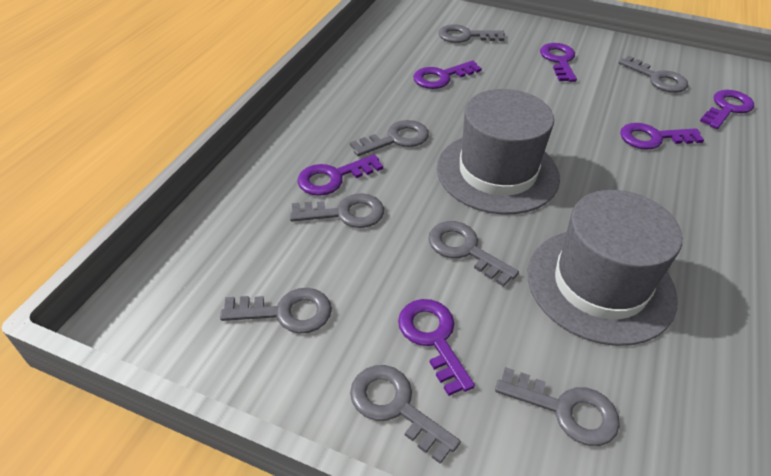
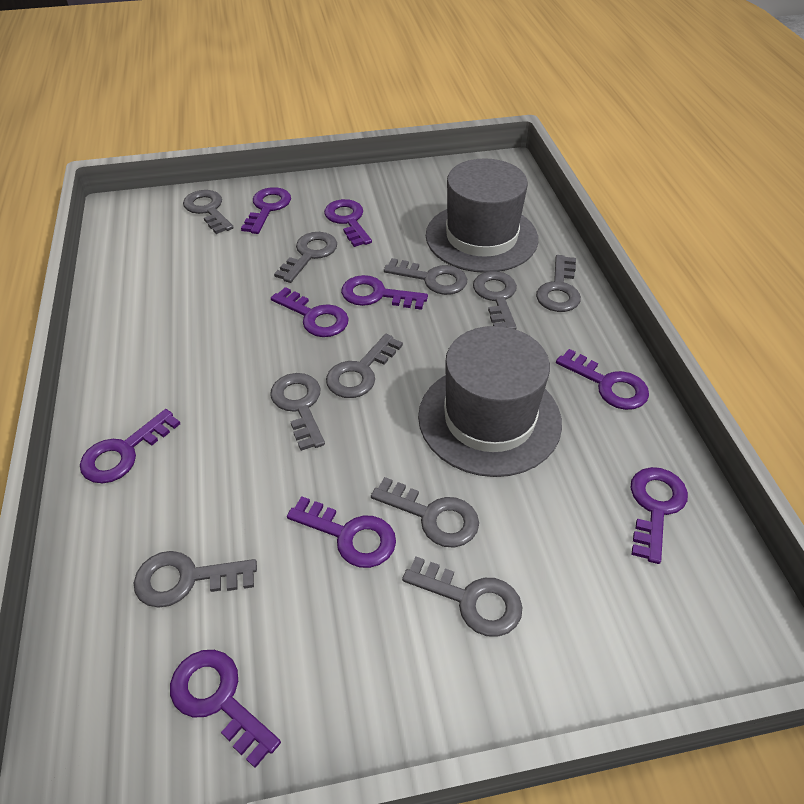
grey key: [220,288,332,334] [290,193,384,228] [350,120,429,156] [350,365,461,464] [428,221,519,287] [438,24,505,43] [495,367,620,446] [619,56,688,93] = 8 -> [134,551,257,608] [183,190,234,234] [270,373,325,451] [274,232,337,283] [326,334,403,398] [371,477,479,547] [384,258,467,295] [402,557,523,637] [473,271,517,329] [536,255,581,312] = 10
purple key: [298,154,383,196] [398,299,475,396] [413,61,482,89] [540,43,577,82] [620,123,704,150] [700,90,754,129] = 6 -> [80,409,180,483] [170,650,281,768] [241,187,291,234] [271,287,349,337] [287,496,396,568] [324,199,372,247] [341,275,428,310] [556,349,649,410] [630,467,688,564] = 9

